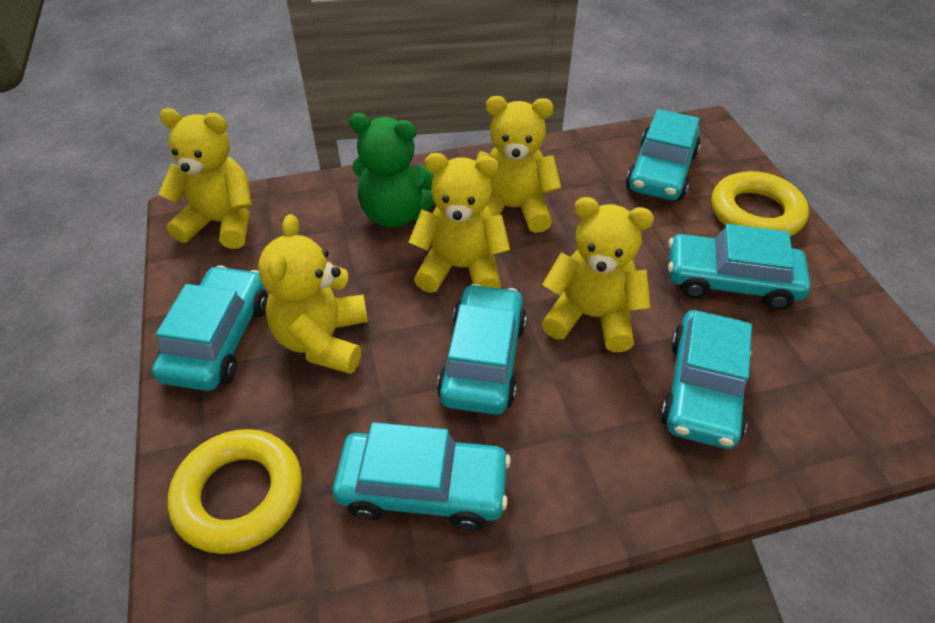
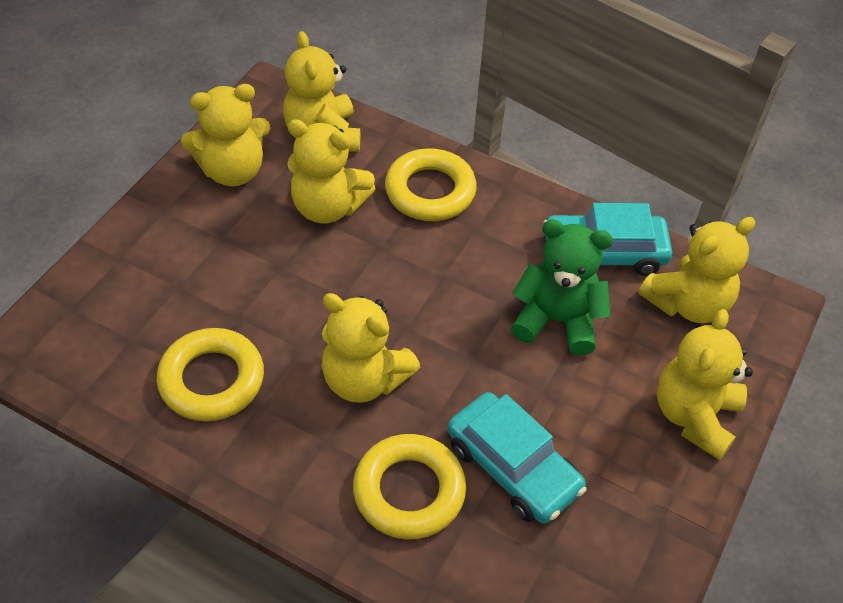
turquoise car: [152,265,268,391] [333,422,511,531] [437,284,527,415] [626,109,701,200] [660,310,752,449] [668,224,811,310] = 6 -> [447,392,587,524] [543,203,672,276] = 2
yellow ring: [168,429,302,554] [711,171,809,237] = 2 -> [157,328,264,421] [353,434,466,540] [385,148,477,221] = 3
yellow teddy bear: [159,108,252,249] [258,214,368,374] [409,153,510,293] [476,96,561,233] [542,197,654,352] = 5 -> [181,84,270,186] [283,31,360,151] [287,119,376,224] [322,293,420,403] [638,217,755,323] [657,309,753,460] = 6

